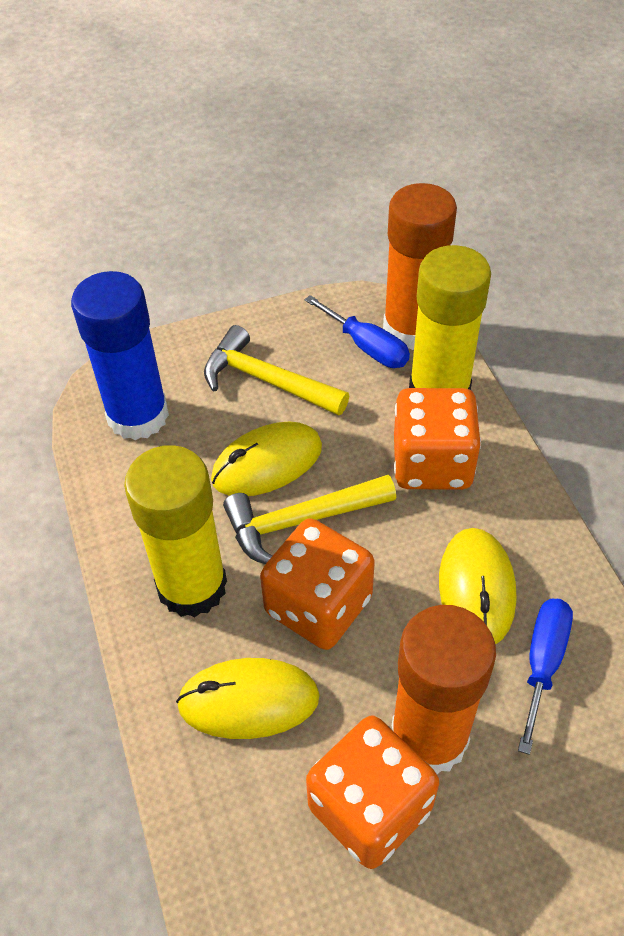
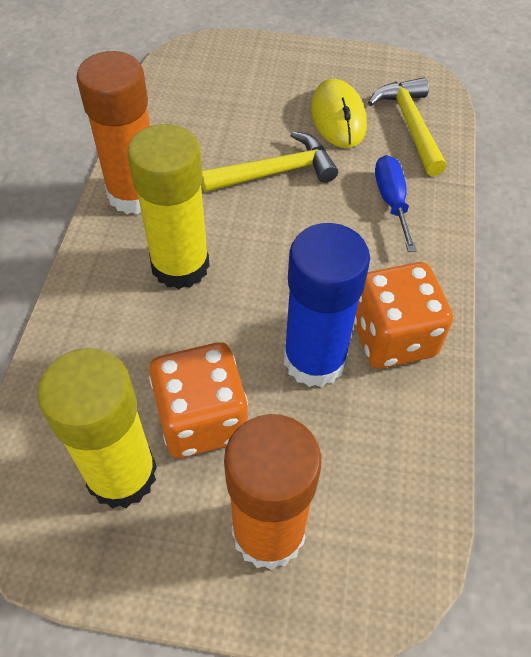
blue screwdriver: [304,295,410,368] [518,599,573,755] = 2 -> [375,155,417,252] = 1
orange dice: [260,518,375,650] [306,715,439,869] [394,388,481,490] = 3 -> [149,342,248,458] [354,262,453,369] = 2
yellow mouse: [176,658,320,739] [211,422,322,496] [439,528,516,644] = 3 -> [311,79,367,148] = 1

